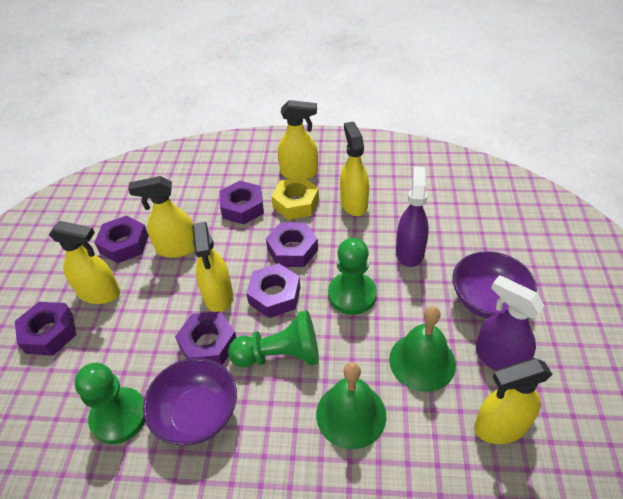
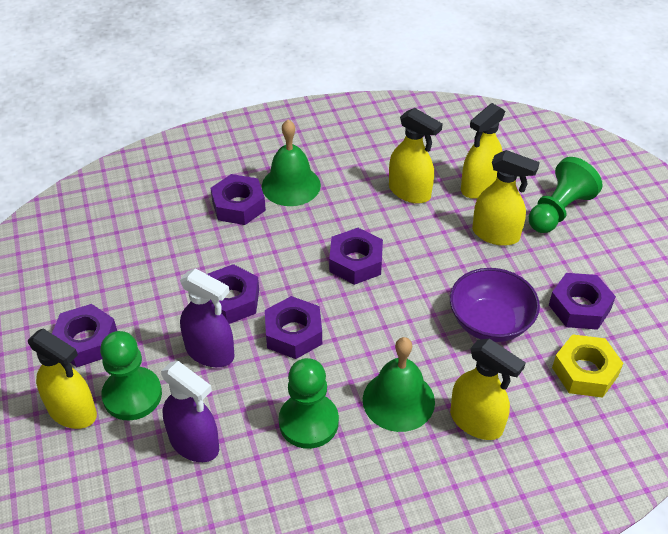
purple bowl: [143,358,237,446] [452,251,537,319] = 2 -> [450,268,540,342] = 1
yellow spray bottle: [49,221,120,304] [128,176,195,258] [192,222,233,312] [278,100,318,179] [340,122,369,216] [474,358,552,444] = 6 -> [28,328,97,429] [389,108,443,204] [450,339,526,440] [461,103,505,199] [472,150,540,246] = 5

